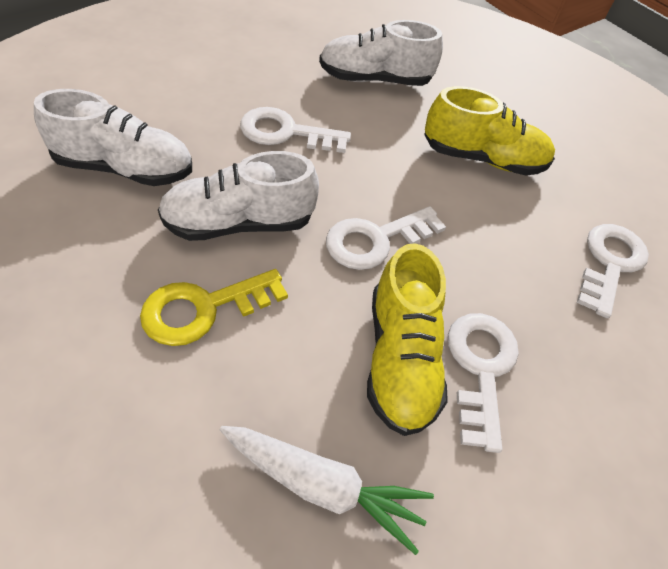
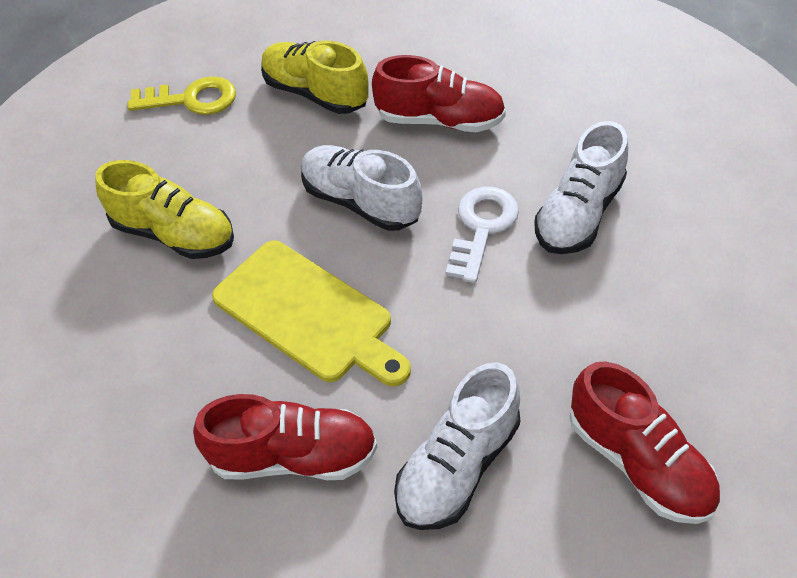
red shoe: none = 0 -> [193,394,377,480] [372,55,506,132] [569,361,720,524] = 3
white carrot: [220,426,434,555] = 1 -> none = 0
white key: [240,107,351,153] [326,206,446,270] [448,313,519,453] [577,224,649,318] = 4 -> [446,187,519,283] = 1
yellow cutting board: none = 0 -> [212,240,411,386] = 1

